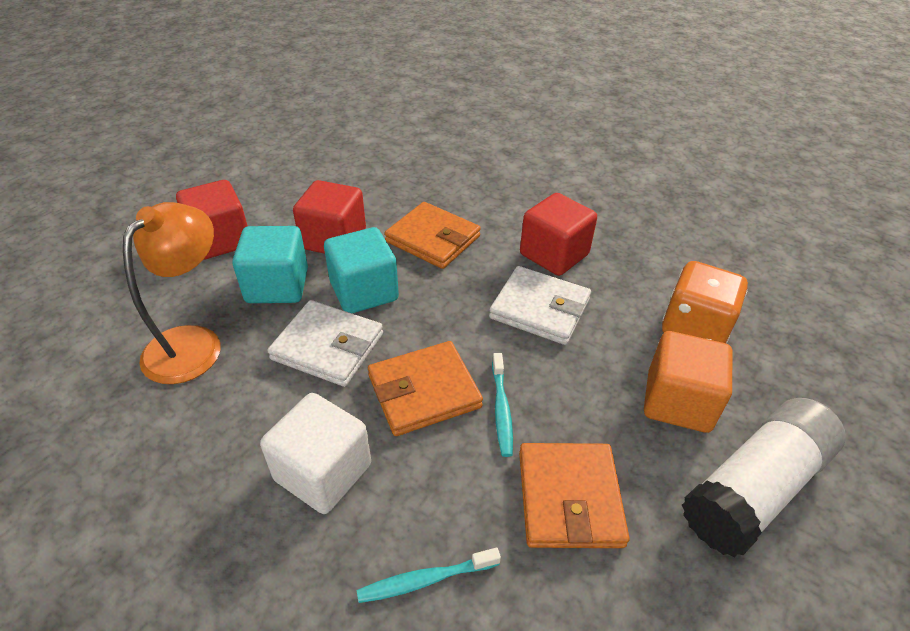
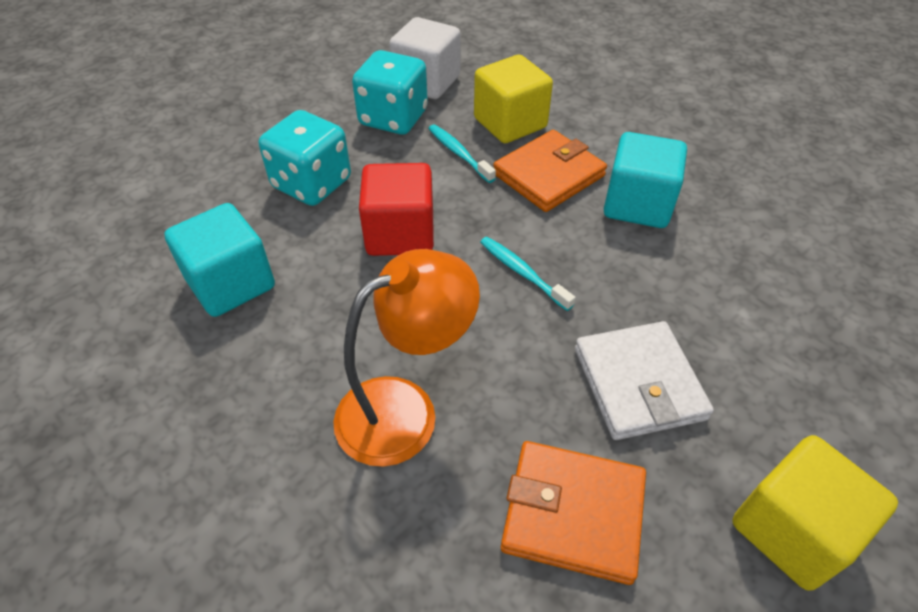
orange cube: [644,331,733,433] = 1 -> none = 0
orange dice: [662,261,748,343] = 1 -> none = 0
orange wallet: [368,341,483,436] [385,202,481,269] [519,443,630,548] = 3 -> [493,130,607,212] [501,441,646,585] = 2
red cube: [176,180,248,260] [293,180,366,254] [520,193,597,276] = 3 -> [359,163,434,256] = 1
turquoise dice: none = 0 -> [259,110,351,206] [352,50,428,135] = 2
white glue stick: [682,398,846,558] = 1 -> none = 0
white wallet: [267,300,383,387] [489,266,591,345] = 2 -> [575,321,714,440] = 1
yellow cube: none = 0 -> [474,55,553,143] [732,435,898,591] = 2

